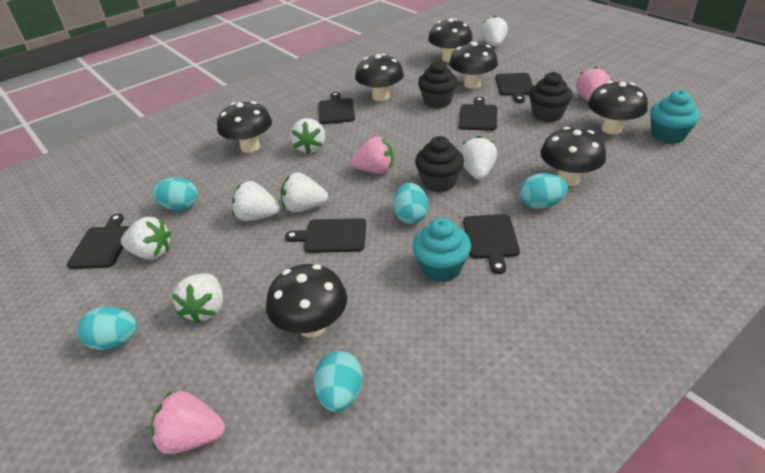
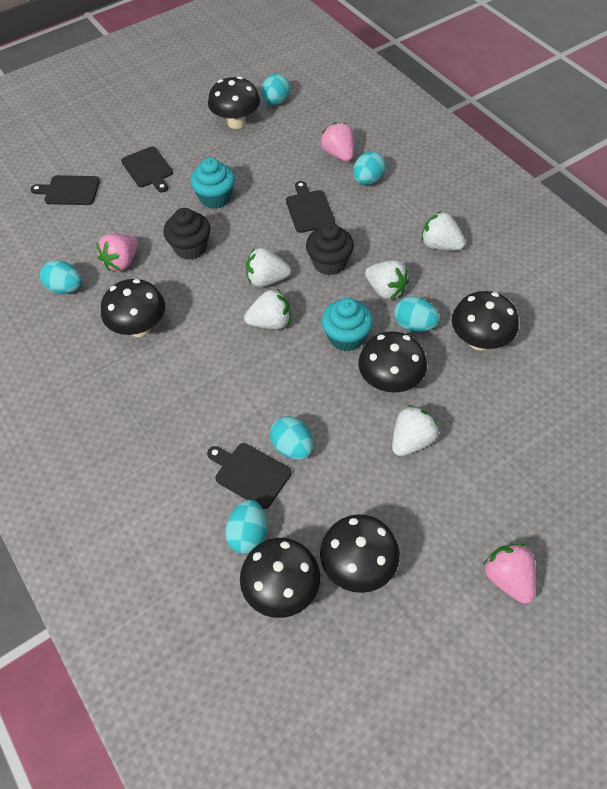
black cupcake: [415,136,464,192] [418,60,458,108] [529,72,573,122] = 3 -> [163,208,210,260] [306,223,354,275] = 2
black cutting board: [67,214,130,269] [285,218,366,253] [319,92,355,124] [459,97,497,131] [463,214,520,274] [496,73,533,103] = 6 -> [31,175,100,205] [121,146,173,192] [207,443,292,509] [286,181,335,233] = 4
black mushroom: [217,101,272,153] [266,264,347,338] [355,54,404,101] [428,18,473,62] [449,42,498,89] [541,127,606,186] [588,81,648,134] = 7 -> [101,279,165,337] [208,76,260,129] [240,538,320,618] [320,514,400,593] [358,331,427,393] [452,291,519,351] = 6
turquoise egg: [77,306,137,350] [152,177,198,211] [314,351,363,412] [393,183,428,224] [519,173,568,209] = 5 -> [40,260,82,294] [225,500,267,554] [261,74,290,105] [270,416,313,460] [353,151,386,185] [394,296,440,332] = 6
white strawberry: [121,217,171,260] [172,273,223,324] [232,181,280,221] [281,172,328,213] [290,118,325,154] [460,136,497,180] [481,16,508,46] = 7 -> [244,289,290,329] [246,248,291,287] [365,260,409,300] [392,405,439,456] [421,211,465,250] = 5

